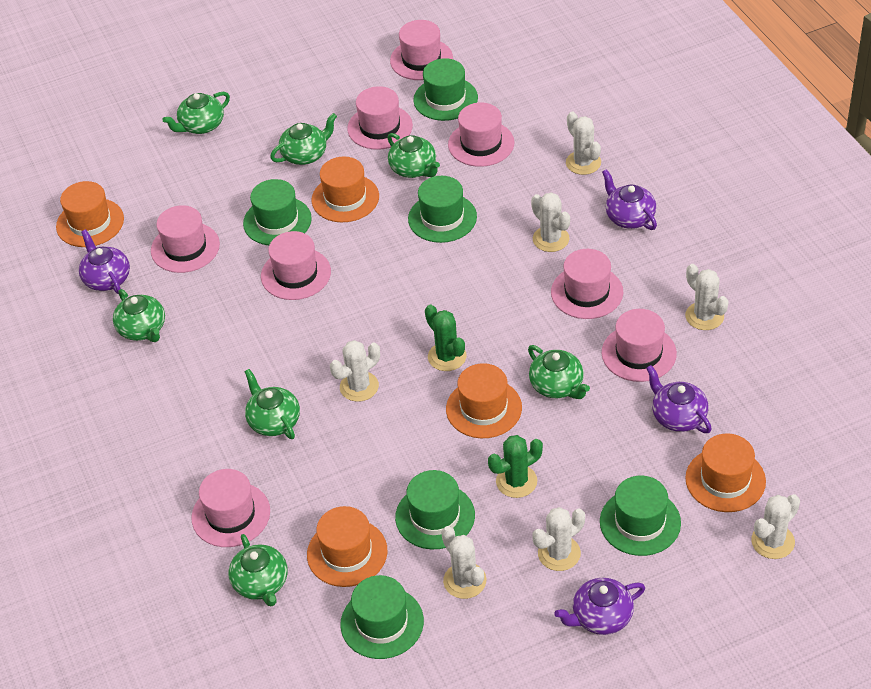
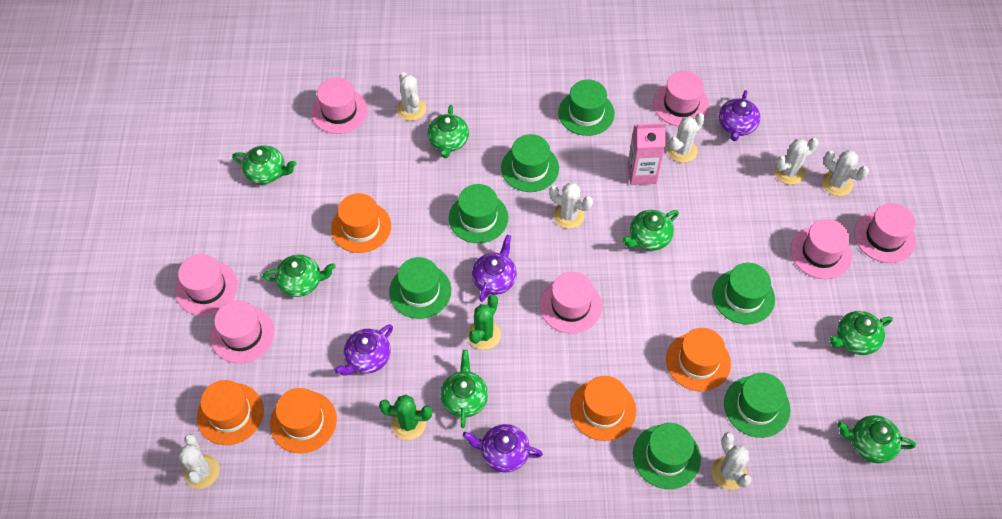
green hat: [243,179,312,245] [340,575,424,659] [395,470,475,549] [408,176,477,243] [413,58,478,121] [600,475,681,556] = 6 -> [389,257,451,319] [449,184,509,243] [501,134,559,192] [558,80,615,136] [633,423,701,489] [712,263,775,324] [724,373,791,438] = 7
pink carton: none = 0 -> [627,123,666,185] = 1
pink hat: [151,205,220,273] [191,469,270,547] [261,231,331,300] [347,86,413,150] [390,20,453,80] [448,102,514,167] [551,249,623,319] [602,309,677,382] = 8 -> [175,254,238,316] [210,300,275,363] [311,78,368,134] [539,272,602,334] [653,71,709,126] [790,219,852,279] [854,203,916,263] = 7

